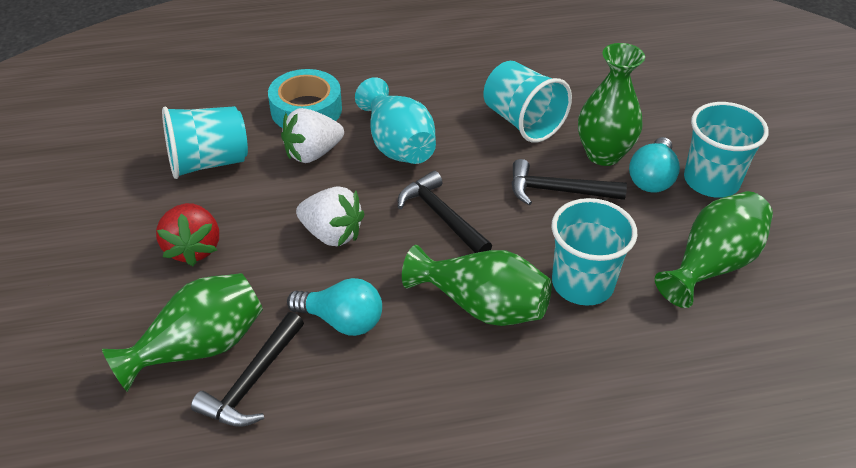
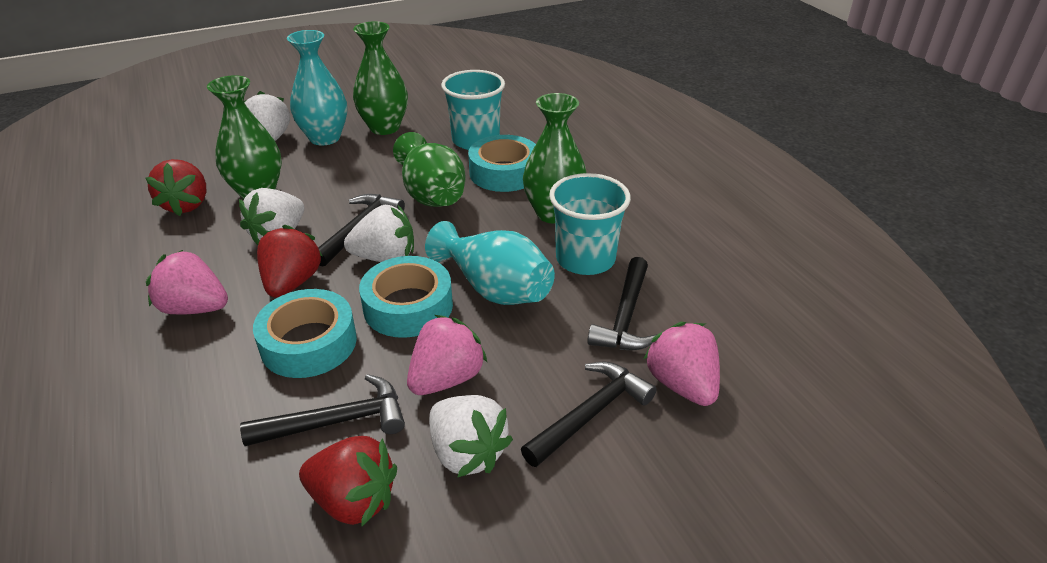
black hammer: [191,312,304,427] [398,171,492,253] [512,159,627,205] = 3 -> [240,374,405,446] [318,194,405,267] [521,362,657,467] [587,257,657,350] = 4
pink strawberry: none = 0 -> [146,250,228,315] [407,315,487,395] [644,322,720,406] = 3
red strawberry: [156,203,219,266] = 1 -> [146,159,206,216] [257,225,323,298] [299,436,397,526] = 3
turquoise cup: [162,106,248,179] [484,61,572,143] [552,198,638,306] [684,102,769,198] = 4 -> [441,70,505,150] [549,173,631,275] = 2
turquoise light bulb: [287,278,382,336] [629,137,680,193] = 2 -> none = 0
turquoise tape: [268,69,342,128] = 1 -> [253,289,357,378] [359,256,453,338] [468,135,536,192] = 3
turquoise vase: [355,77,436,164] = 1 -> [287,30,347,146] [425,221,555,305] = 2
white strawberry: [281,108,344,163] [296,186,365,246] = 2 -> [239,188,304,245] [244,91,290,141] [344,205,414,262] [429,395,513,478] = 4

